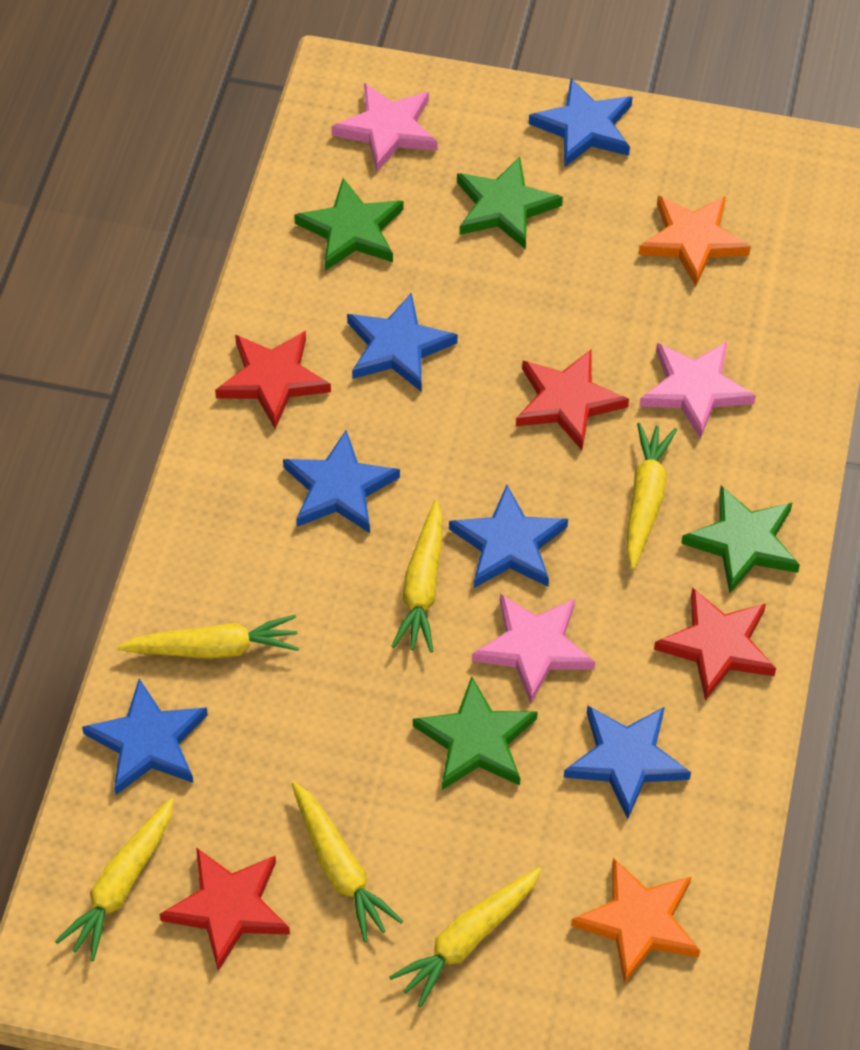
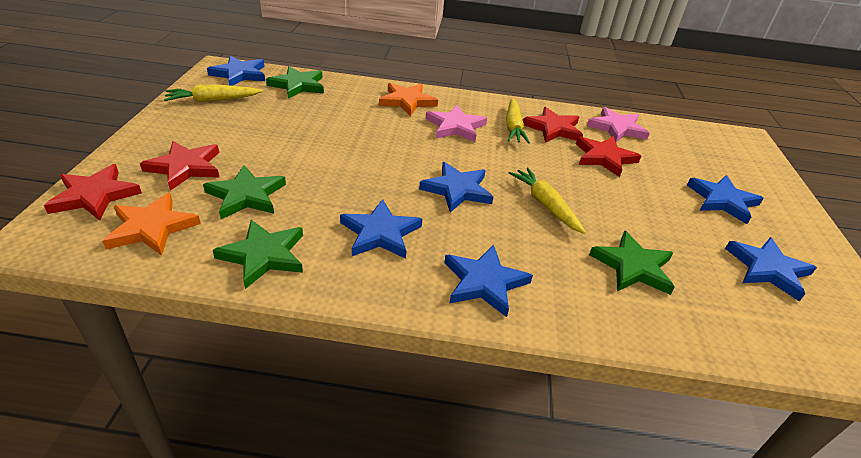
pink star: [331,83,438,172] [472,594,595,704] [639,342,756,439] = 3 -> [426,105,487,142] [587,107,650,142] = 2
yellow carrot: [55,797,174,961] [117,615,299,659] [292,782,403,942] [389,867,542,1007] [391,500,443,652] [626,423,677,569] = 6 -> [164,84,263,102] [506,98,530,143] [509,168,586,234] = 3

